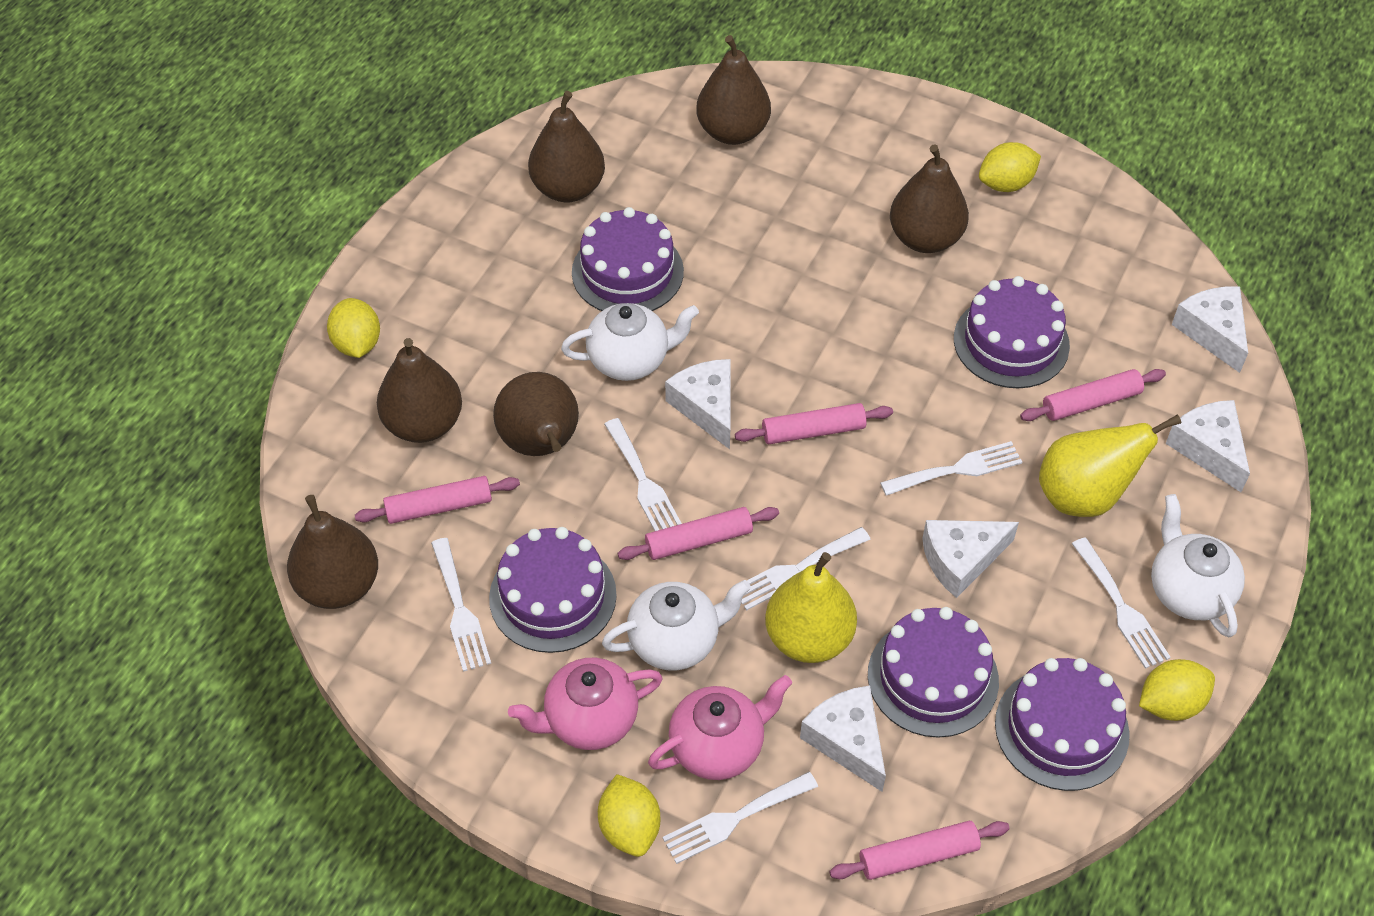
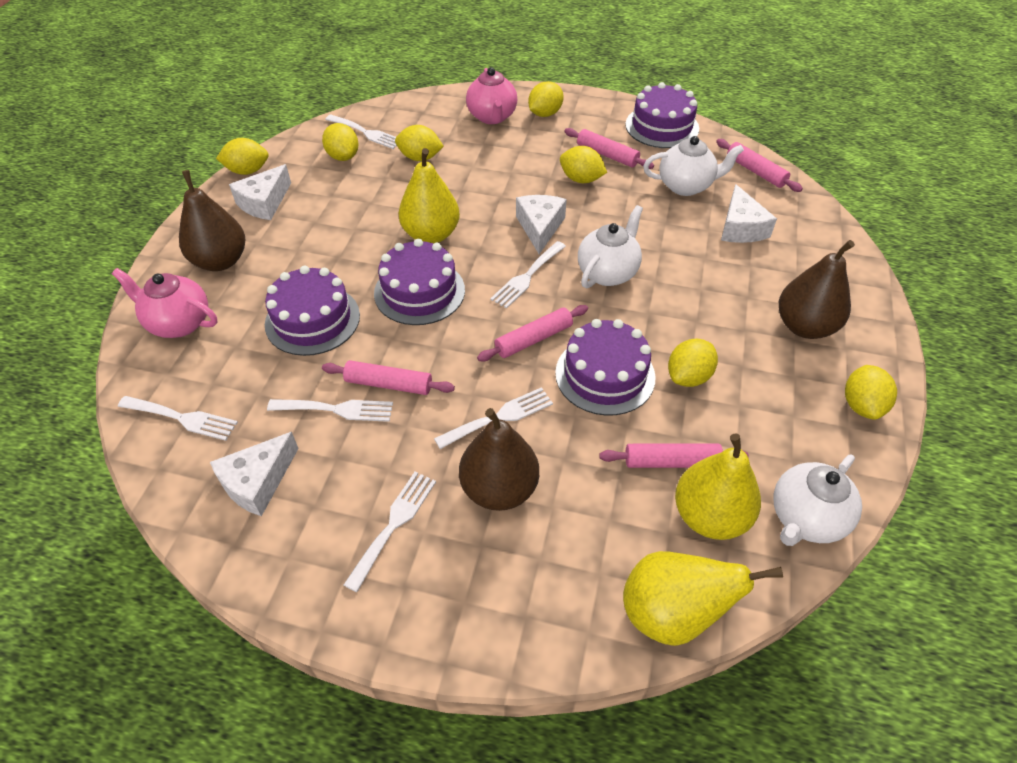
brown pear: [287,495,378,609] [377,338,462,443] [493,372,579,456] [528,91,605,202] [696,35,771,145] [890,144,969,253] = 6 -> [179,170,245,271] [459,408,539,511] [779,240,855,339] = 3
purple cake: [489,527,617,653] [572,207,684,311] [868,607,999,738] [954,276,1070,388] [995,658,1130,791] = 5 -> [265,266,360,356] [374,239,465,325] [555,319,656,416] [625,82,699,148] = 4
white cheese: [665,359,731,449] [800,686,886,792] [922,520,1019,598] [1166,400,1250,492] [1172,286,1248,373] = 5 -> [210,432,299,516] [229,164,291,220] [516,195,567,254] [721,184,777,243] = 4
yellow lemon: [327,298,380,358] [598,774,660,857] [979,142,1041,192] [1139,659,1215,721] = 4 -> [216,138,269,175] [322,123,359,161] [395,125,444,161] [528,81,564,117] [560,146,607,183] [668,339,718,387] [845,365,897,420] = 7
yellow pear: [765,552,857,663] [1039,415,1181,517] = 2 -> [399,148,460,243] [623,551,783,646] [675,433,761,540] = 3

